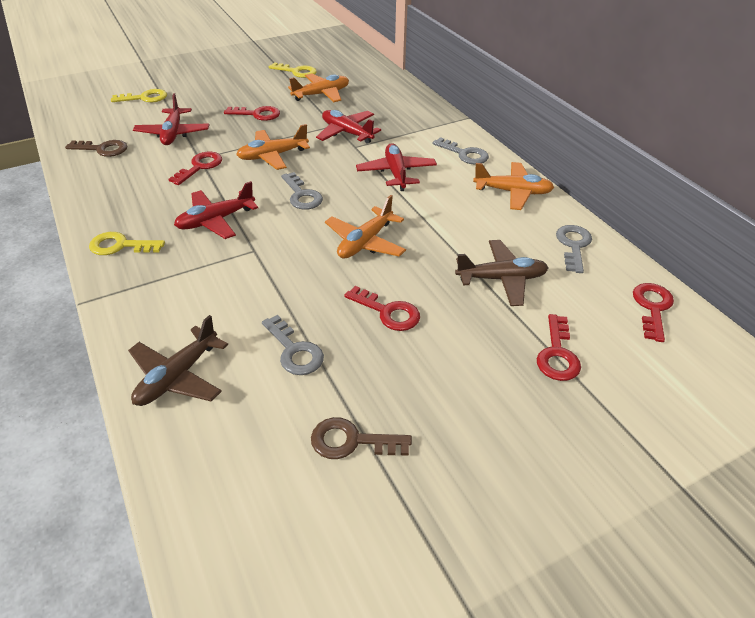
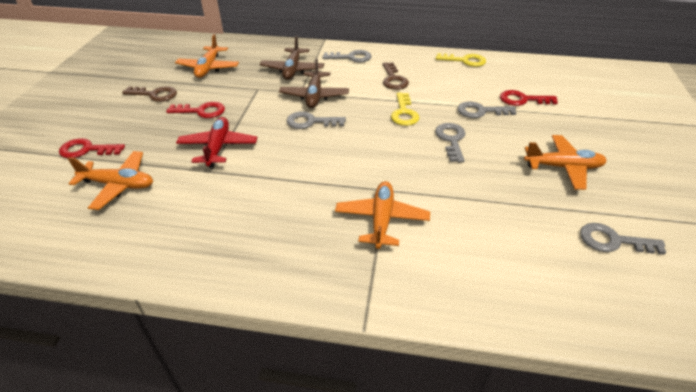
grey key: [262,315,324,375] [281,172,323,210] [432,137,489,164] [556,225,592,273] = 4 -> [287,112,346,129] [323,50,372,63] [435,123,465,162] [458,102,516,118] [580,223,666,255] = 5
red key: [168,152,222,185] [224,106,280,121] [344,286,420,331] [537,314,581,381] [633,283,674,342] = 5 -> [59,138,125,158] [166,102,225,118] [500,90,558,106] = 3
red plane: [133,93,210,145] [174,181,258,239] [316,110,381,144] [356,143,437,191] = 4 -> [176,117,257,168] = 1
yellow key: [89,232,165,255] [111,89,167,102] [269,63,317,78] = 3 -> [391,92,419,126] [436,53,486,67] = 2

